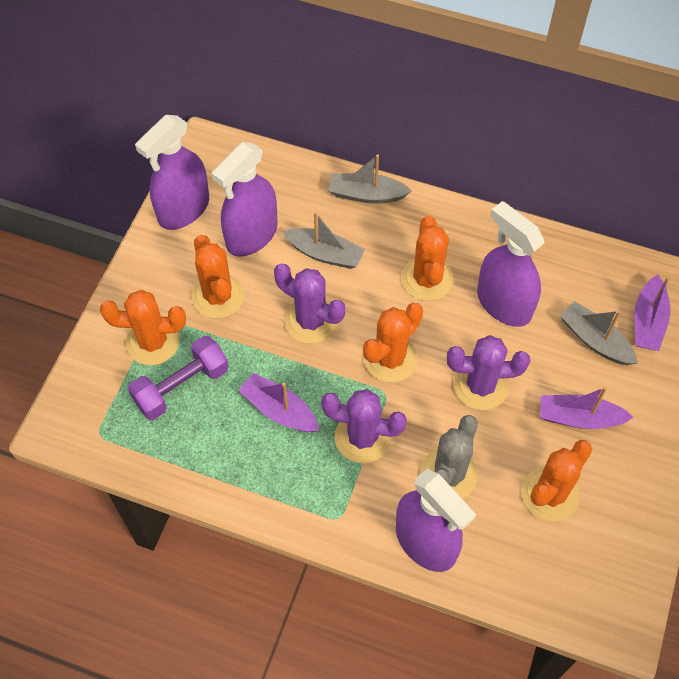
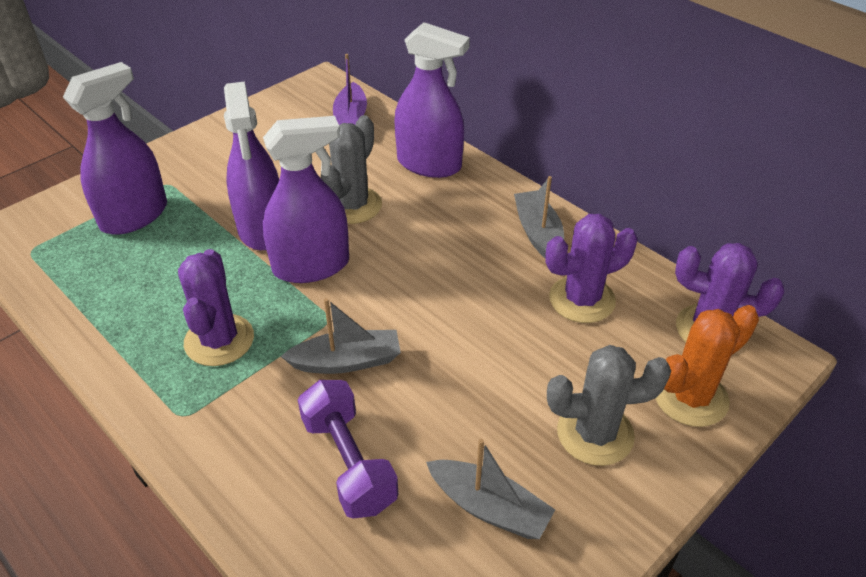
grey cactus: [420,415,478,499] = 1 -> [321,115,382,224] [547,345,671,466] = 2
orange cactus: [100,290,186,365] [192,235,244,319] [363,303,423,383] [401,216,454,301] [521,440,592,521] = 5 -> [655,305,759,427] = 1
purple boat: [238,373,320,432] [540,387,634,429] [634,274,670,351] = 3 -> [333,54,367,125] = 1

